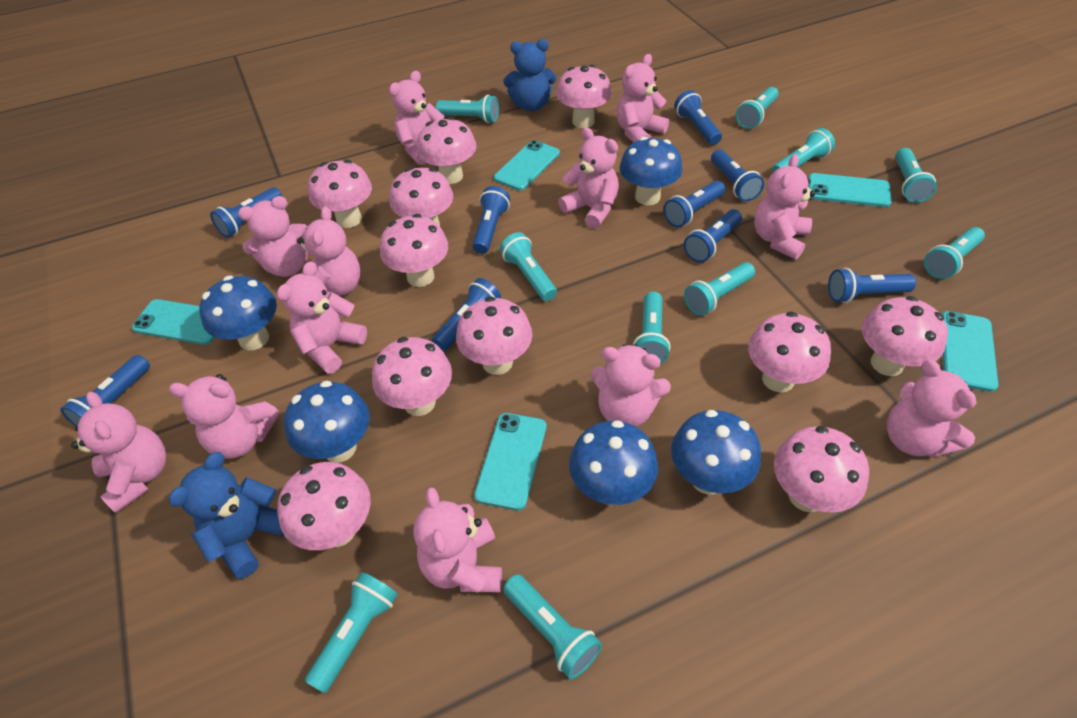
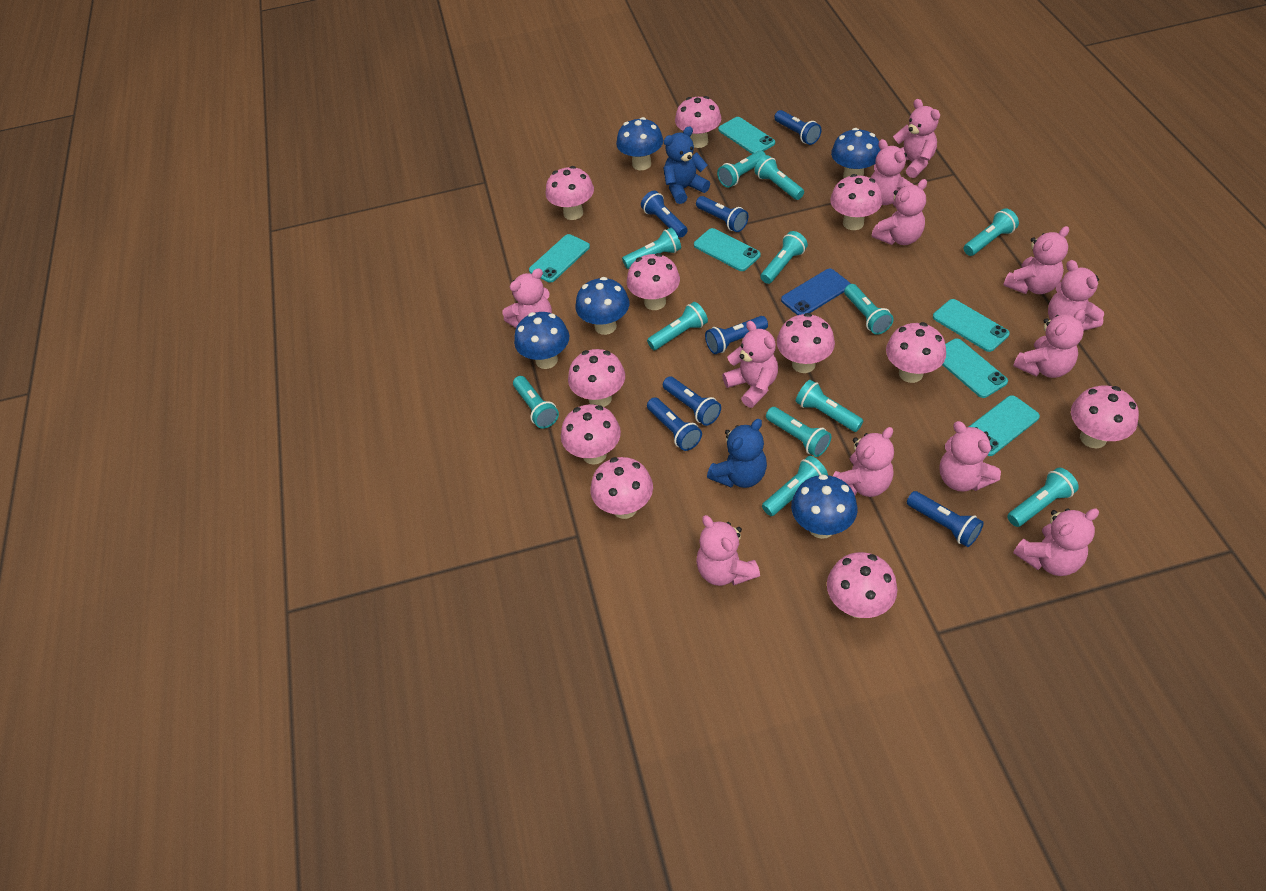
blue flashlight: [60,355,150,426] [210,187,282,238] [432,278,501,351] [472,186,510,254] [663,181,725,227] [674,90,722,145] [684,209,742,262] [711,150,764,202] [828,268,916,303] = 9 -> [641,191,688,238] [647,397,702,451] [663,377,721,426] [696,196,748,232] [705,316,768,354] [774,110,821,145] [907,491,984,547] = 7
blue phone: none = 0 -> [781,269,851,315] = 1
turquoise flashlight: [305,572,398,693] [436,95,499,123] [500,232,557,301] [503,574,602,679] [633,291,671,364] [684,262,755,316] [736,87,779,129] [772,128,835,172] [895,148,937,203] [924,227,985,279] = 10 -> [513,376,559,429] [622,228,681,269] [647,302,708,350] [717,150,766,188] [754,155,804,200] [760,231,808,284] [762,456,828,516] [766,407,831,457] [796,380,864,432] [844,284,894,335] [964,208,1019,256] [1007,468,1079,527] = 12
turquoise phone: [132,299,215,345] [474,413,547,511] [494,140,560,191] [808,173,892,207] [942,311,998,392] = 5 -> [529,234,590,283] [694,228,761,271] [718,117,775,154] [933,299,1010,352] [942,339,1008,398] [969,395,1040,456] = 6

